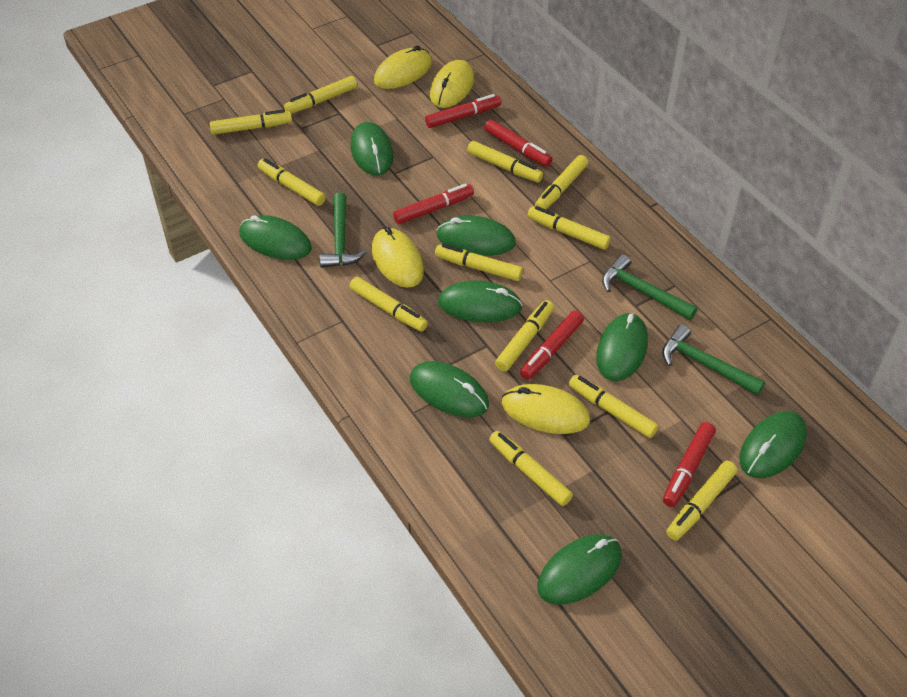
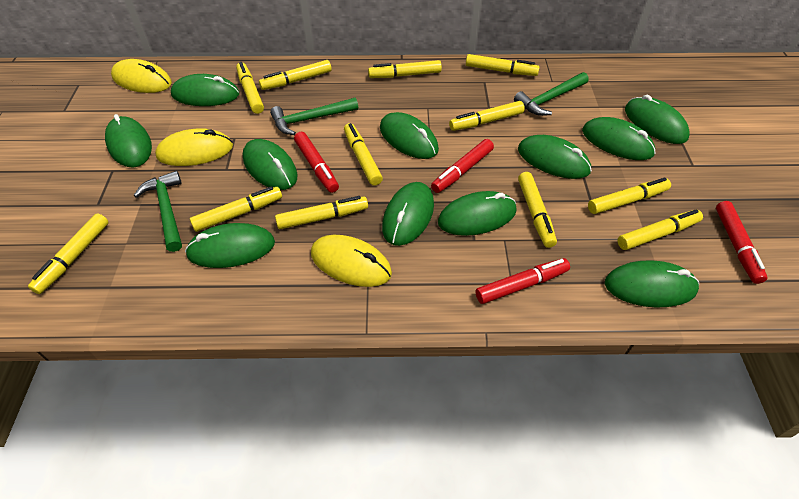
green mouse: [240,215,312,260] [350,122,393,175] [410,361,489,417] [437,215,516,256] [438,280,522,322] [537,534,622,605] [596,313,648,381] [739,411,807,478] = 8 -> [105,114,152,167] [171,74,239,106] [185,223,275,268] [243,139,298,190] [380,112,439,159] [382,182,434,246] [438,191,517,236] [518,135,592,179] [582,117,656,160] [605,260,699,307] [625,95,690,144] = 11
red marker: [393,183,474,224] [425,94,501,128] [484,119,553,167] [520,311,584,380] [663,422,716,507] = 5 -> [294,132,339,193] [431,139,494,193] [475,258,570,304] [716,201,767,284] = 4
yellow mouse: [372,227,424,288] [374,46,432,89] [430,60,474,108] [502,384,590,434] = 4 -> [111,59,172,93] [155,128,233,166] [311,235,392,287] = 3

